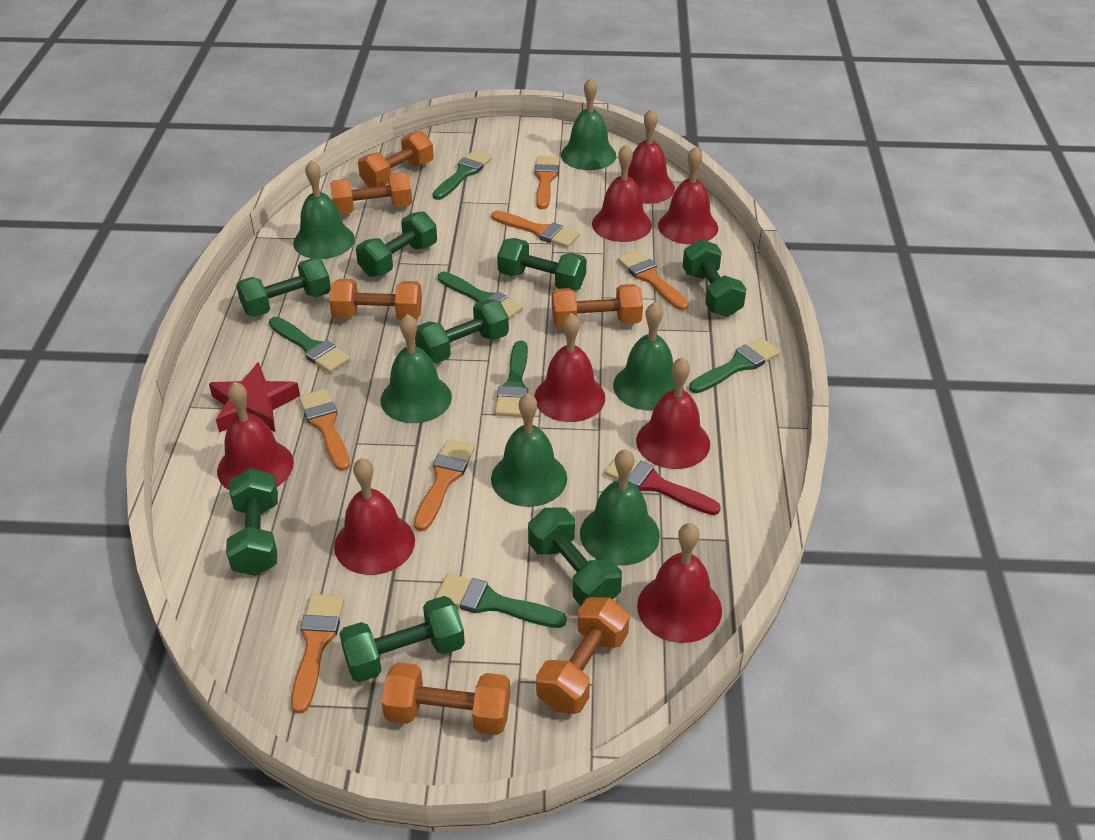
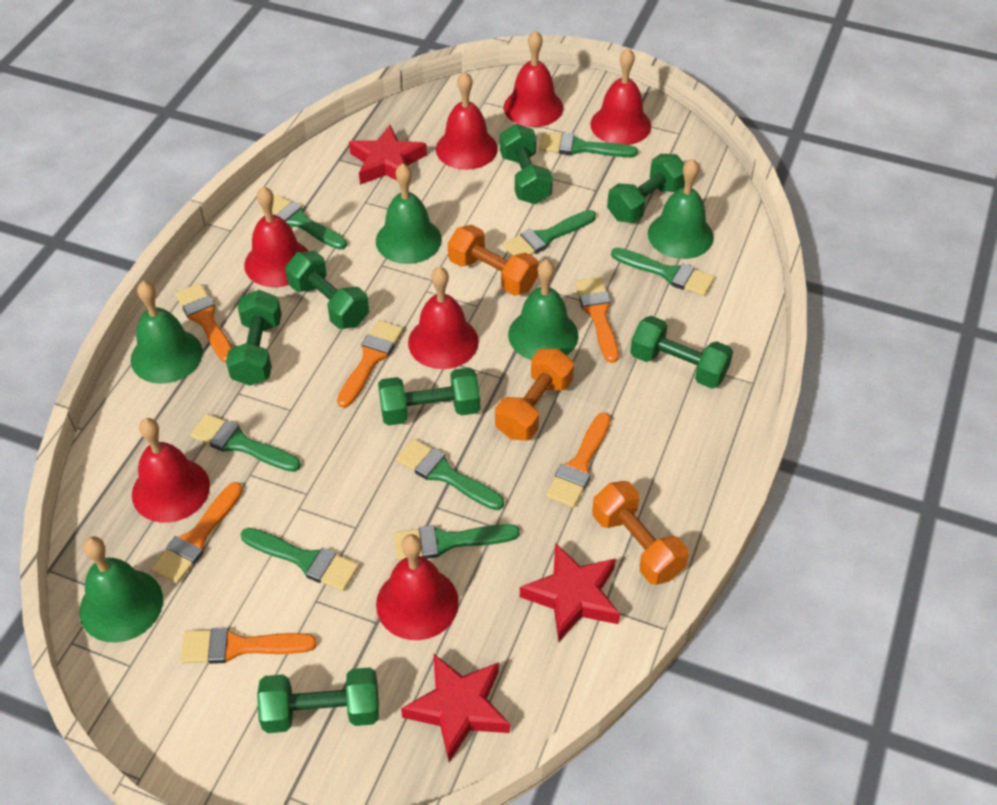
green bell: [293,160,355,259] [381,314,452,423] [491,393,567,507] [561,78,616,170] [580,449,660,566] [613,302,684,411] = 6 -> [79,536,163,643] [131,281,203,384] [376,163,442,264] [508,259,579,360] [648,158,714,259] = 5
green brush: [269,317,350,373] [433,150,492,200] [435,573,567,628] [438,271,523,320] [495,341,528,417] [689,337,780,393] = 6 -> [190,414,301,472] [241,528,359,591] [260,194,347,250] [394,524,520,561] [396,439,504,510] [503,210,596,256] [539,132,638,157] [611,248,715,296] = 8
green dumbbell: [226,468,278,576] [236,258,331,317] [339,596,465,682] [356,211,437,277] [415,299,509,364] [497,238,586,291] [528,507,622,606] [682,239,746,317] = 8 -> [226,290,282,386] [257,667,379,733] [285,251,369,329] [378,367,480,426] [500,124,553,204] [607,154,685,223] [630,316,733,389] = 7
orange dumbbell: [329,279,422,320] [330,172,412,214] [358,131,434,188] [381,662,510,735] [536,597,630,714] [552,284,643,328] = 6 -> [448,225,539,296] [495,349,574,441] [592,481,689,585] = 3
red bell: [217,381,294,490] [334,458,415,575] [534,313,605,422] [592,144,652,242] [628,108,675,204] [636,357,710,469] [637,523,722,643] [658,146,718,244] = 8 -> [132,418,210,523] [244,186,308,287] [376,534,459,640] [408,267,479,369] [436,72,498,170] [504,30,563,127] [590,48,651,145] = 7
red brush: [605,459,721,515] = 1 -> none = 0
red star: [209,362,300,432] = 1 -> [349,125,427,185] [401,653,510,762] [520,543,620,642] = 3

